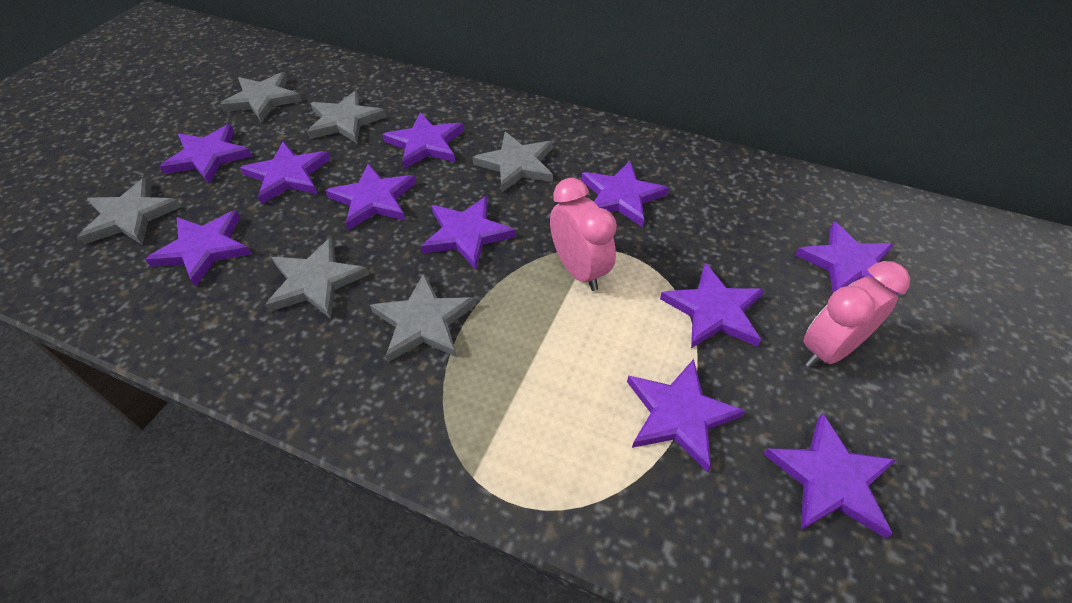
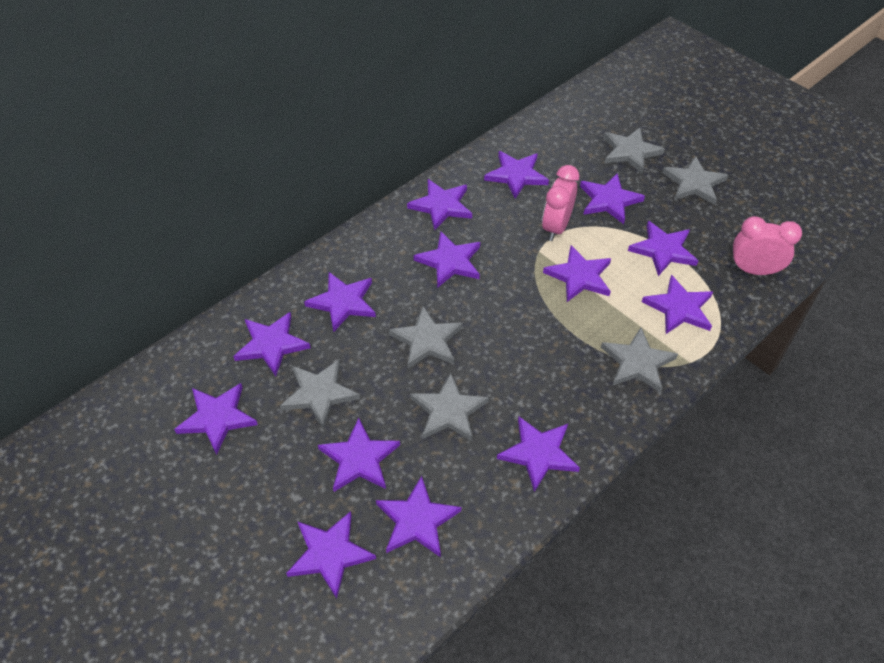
purple star: [145,210,251,287] [159,124,252,183] [240,142,330,205] [325,164,416,230] [382,112,464,169] [421,196,516,270] [582,161,669,227] [627,359,745,472] [660,263,764,348] [764,413,896,538] [795,222,898,295] = 11 -> [174,383,258,455] [233,312,311,376] [286,511,376,599] [304,272,376,332] [318,418,400,492] [376,476,461,557] [407,179,472,231] [414,231,480,288] [484,151,549,199] [497,417,580,492] [543,245,611,302] [580,173,645,224] [628,221,698,276] [642,275,713,334] = 14

